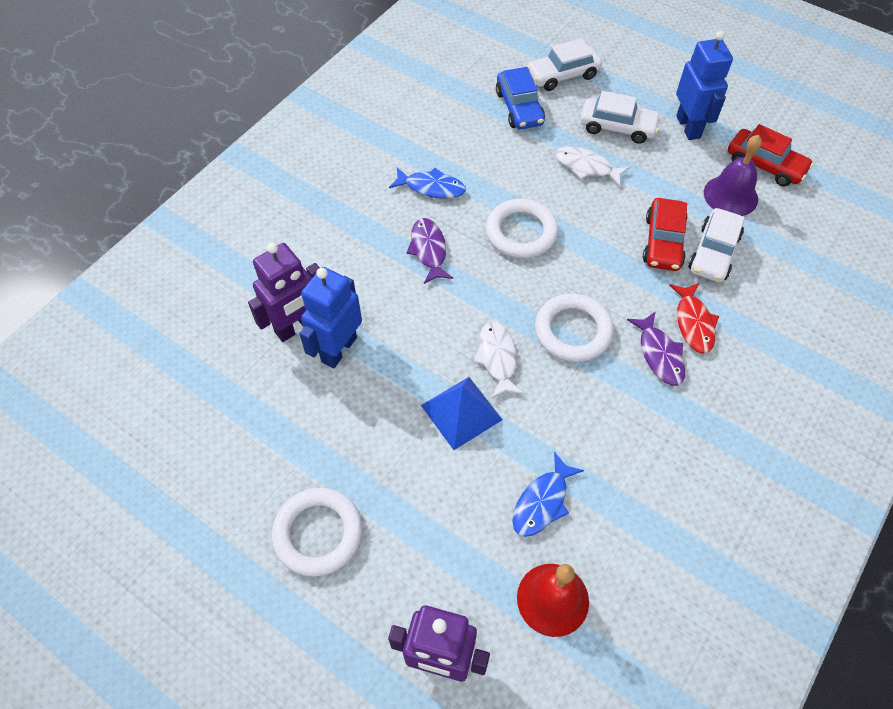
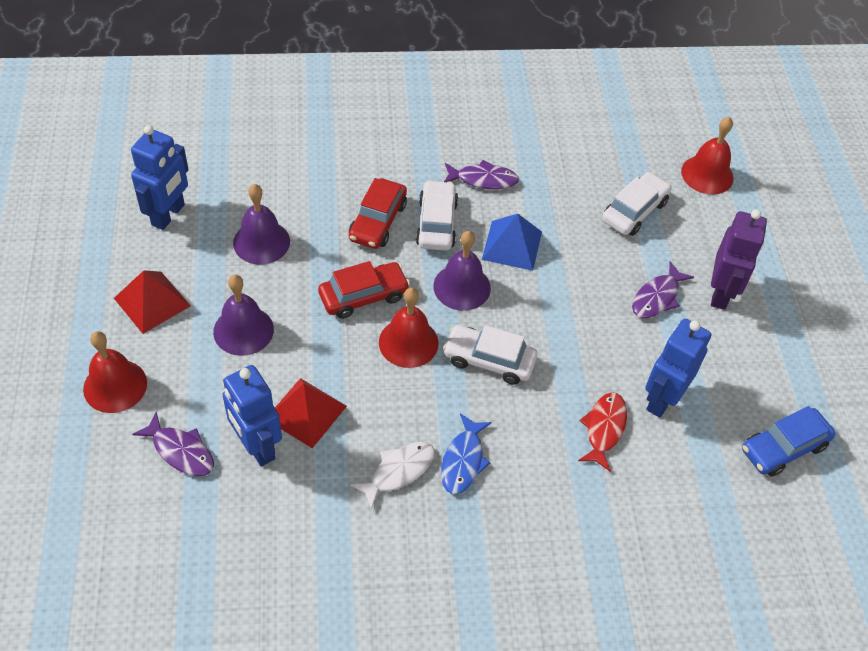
blue fish: [389,168,466,199] [512,451,584,537] = 2 -> [441,413,492,494] = 1
blue robot: [299,267,362,368] [676,31,733,140] = 2 -> [131,125,189,230] [222,365,282,466] [645,319,711,418] = 3
purple bell: [704,135,762,216] = 1 -> [213,275,274,356] [233,184,290,265] [433,231,491,311] = 3
purple fish: [406,218,453,284] [627,311,685,386] = 2 -> [132,412,214,476] [444,160,519,189] [632,261,694,318] = 3
purple robot: [248,243,320,342] [388,606,490,682] = 2 -> [711,209,767,310] = 1
red bell: [517,564,589,637] = 1 -> [83,331,147,413] [379,288,439,368] [681,117,734,195] = 3
red pyramid: none = 0 -> [114,270,190,334] [275,378,347,448] = 2
white fish: [473,321,524,399] [555,146,630,187] = 2 -> [350,442,435,510] = 1
white ring: [272,488,362,576] [486,199,558,259] [535,294,614,362] = 3 -> none = 0

